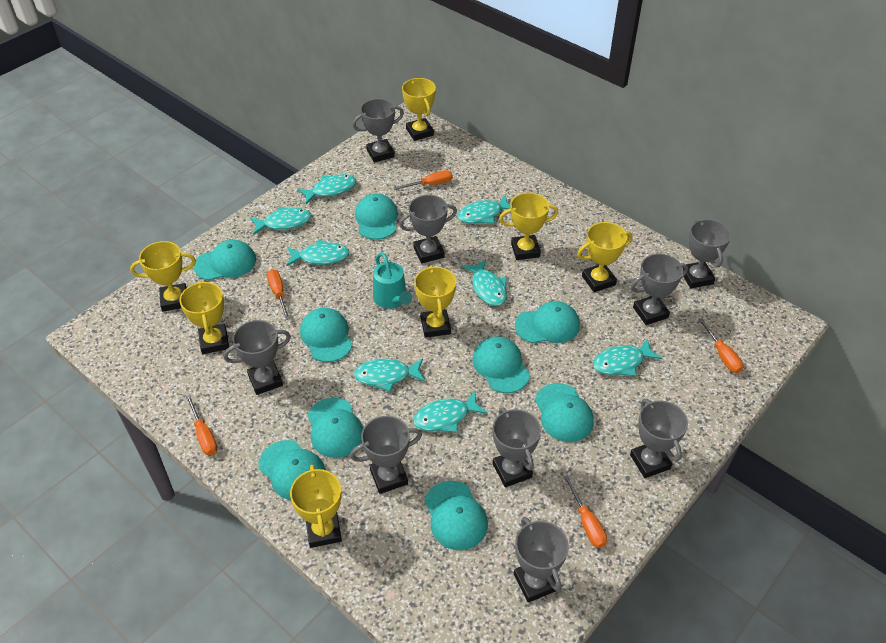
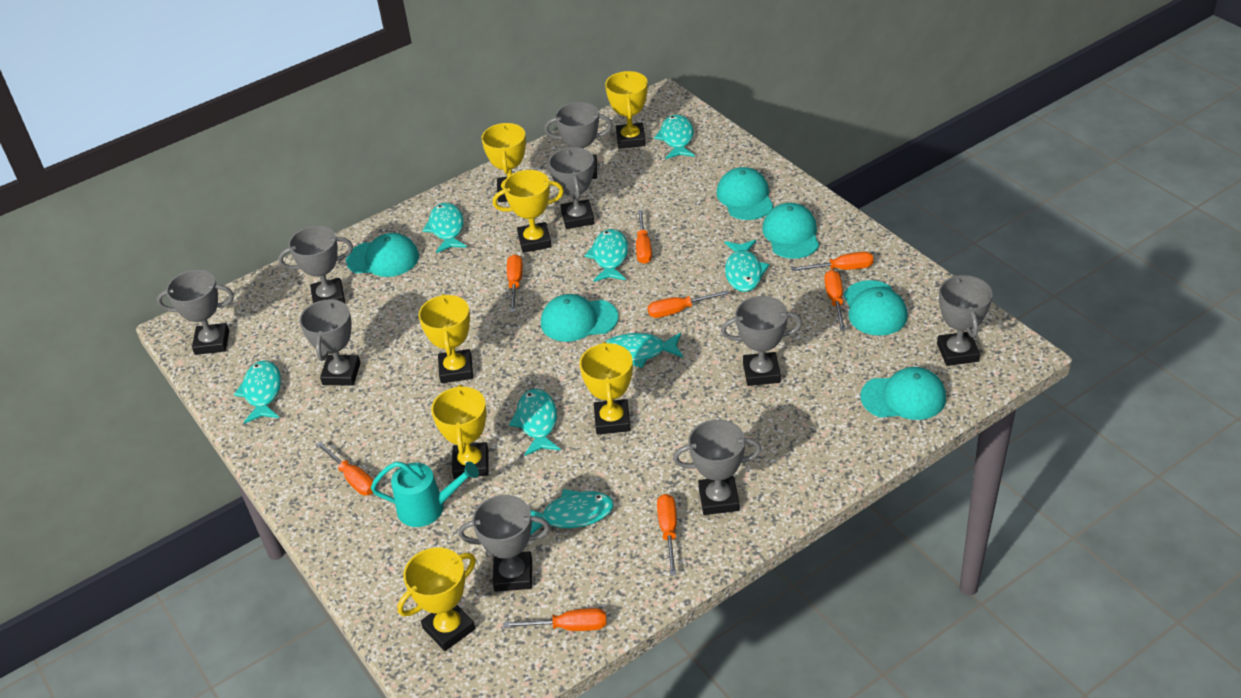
orange screwdriver: [186,395,217,455] [267,269,290,320] [394,170,453,190] [563,475,607,548] [698,318,743,373] = 5 -> [316,441,373,495] [503,608,606,631] [507,254,523,312] [636,210,652,264] [648,290,729,318] [657,494,677,576] [791,252,874,271] [824,270,846,331] = 8
turquoise cap: [194,240,256,280] [259,440,326,500] [300,308,352,362] [308,398,363,458] [355,194,398,240] [425,481,488,550] [472,337,530,393] [515,301,580,343] [535,383,594,442] = 9 -> [346,233,419,277] [541,294,619,342] [716,167,773,220] [762,203,819,259] [844,280,908,336] [861,367,946,420] = 6

